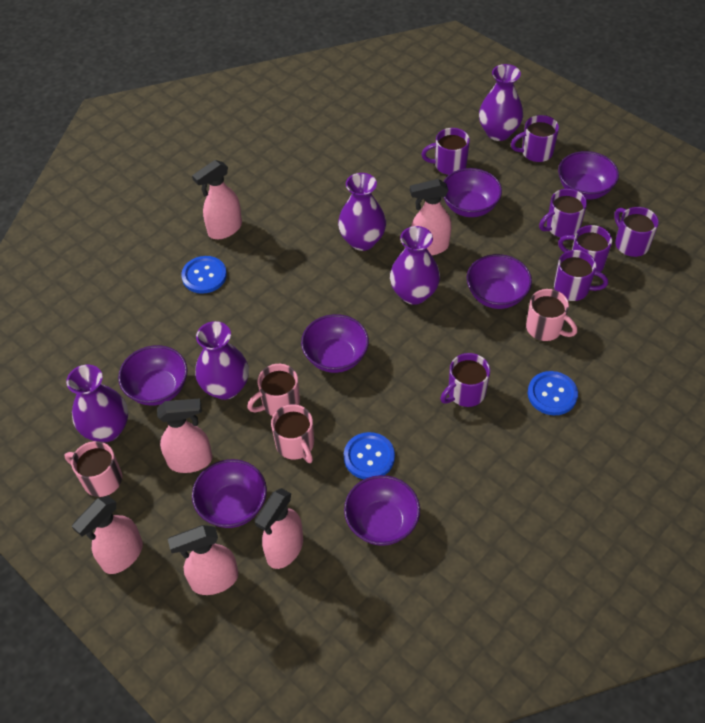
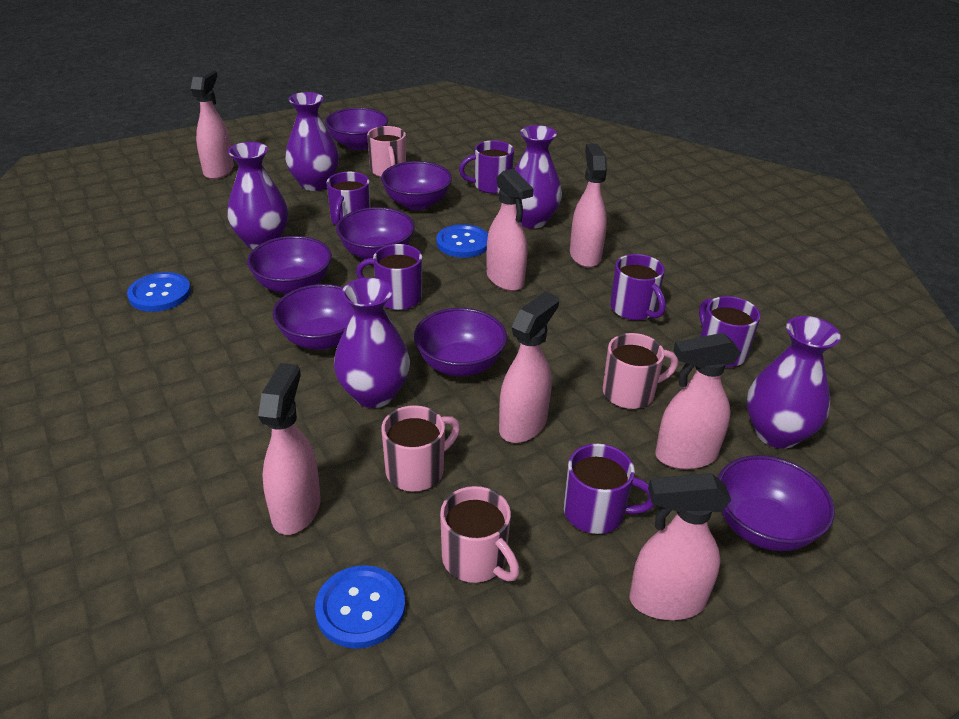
pink spray bottle: [72,496,143,574] [157,398,213,473] [168,525,238,595] [192,160,242,239] [255,488,303,569] [410,179,451,256] = 6 -> [191,69,234,179] [258,363,321,535] [486,169,534,291] [499,292,559,443] [570,144,607,268] [630,473,731,620] [655,333,741,469] = 7
purple mug: [422,128,470,175] [440,353,490,407] [511,115,559,162] [539,189,587,237] [554,250,608,301] [558,225,612,272] [614,207,659,257] = 7 -> [327,172,370,226] [356,244,422,310] [459,140,514,194] [564,444,655,534] [610,254,666,320] [699,296,761,367] = 6

